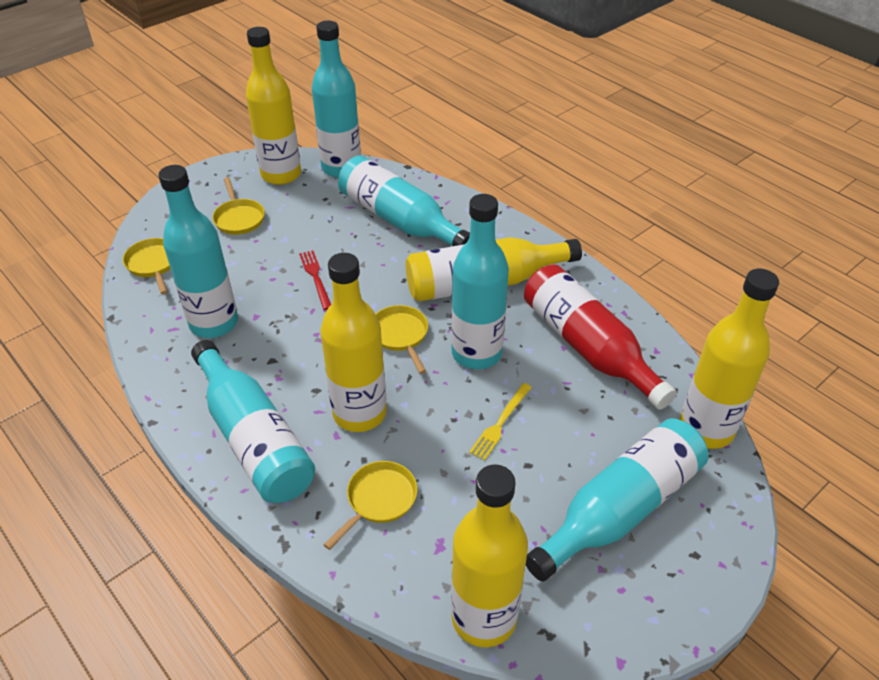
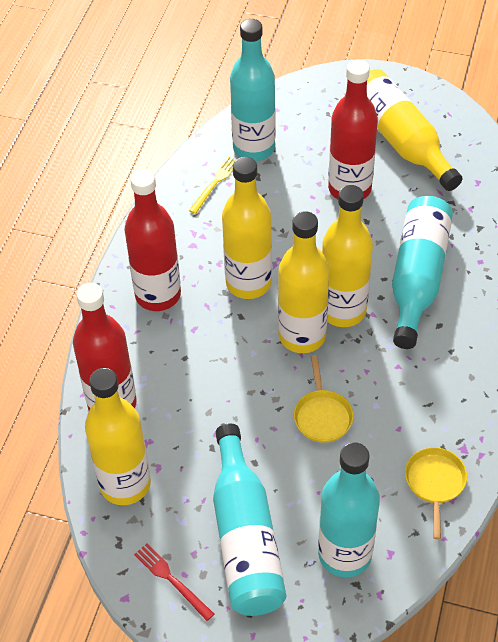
red bottle: [524,265,677,410] = 1 -> [73,283,137,410] [125,169,181,311] [328,60,378,199] = 3
turquoise bottle: [158,165,238,338] [191,340,315,503] [312,21,361,178] [338,156,470,246] [451,194,509,369] [526,418,709,582] = 6 -> [213,424,286,616] [230,19,275,161] [318,442,380,578] [392,196,453,349] = 4
yellow pan: [123,238,171,294] [212,177,265,235] [324,461,417,550] [375,305,428,374] = 4 -> [294,355,354,443] [405,447,467,539] = 2

